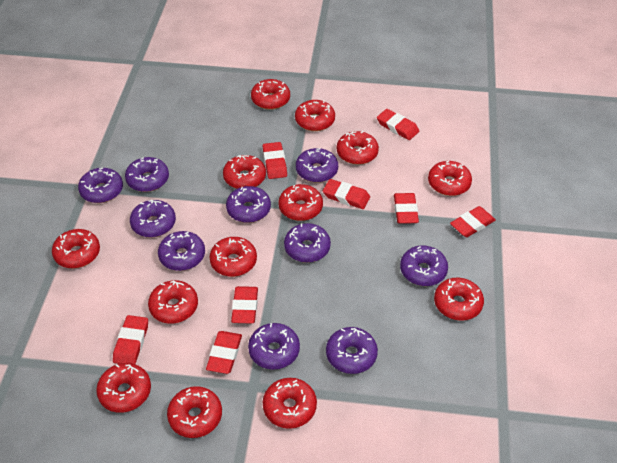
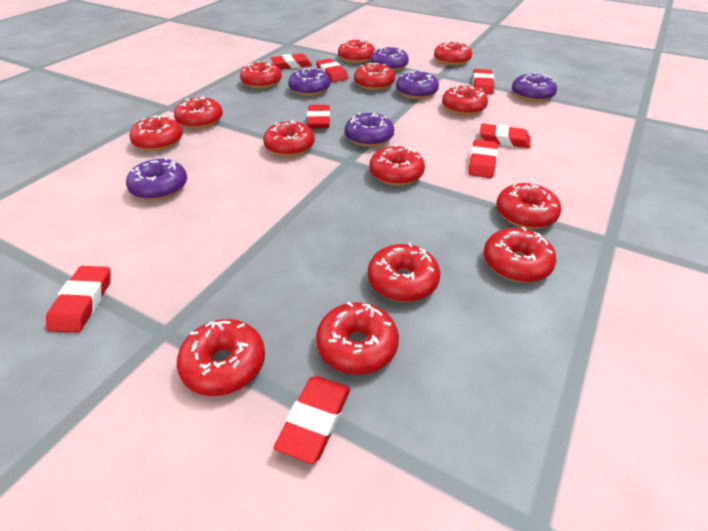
purple donut: [78,168,123,203] [125,157,169,192] [130,200,176,238] [158,231,205,271] [226,186,271,223] [248,323,300,370] [284,223,331,263] [296,148,338,183] [326,327,378,374] [400,246,448,286] = 10 -> [126,157,187,200] [288,68,331,96] [345,113,394,147] [370,46,409,71] [396,70,439,99] [512,72,557,102] = 6
red donut: [52,229,100,268] [96,363,151,413] [148,280,198,324] [167,386,222,438] [209,237,257,277] [223,155,266,189] [251,79,290,110] [263,378,317,429] [278,184,323,221] [295,100,335,131] [337,131,379,165] [428,161,472,196] [434,278,484,321] = 13 -> [129,116,183,151] [174,96,223,129] [177,319,265,396] [240,61,282,89] [263,120,315,157] [316,302,399,375] [338,39,375,63] [354,63,395,90] [368,243,440,302] [369,144,425,186] [434,41,472,66] [442,86,488,115] [484,227,557,282] [496,183,561,229] = 14

